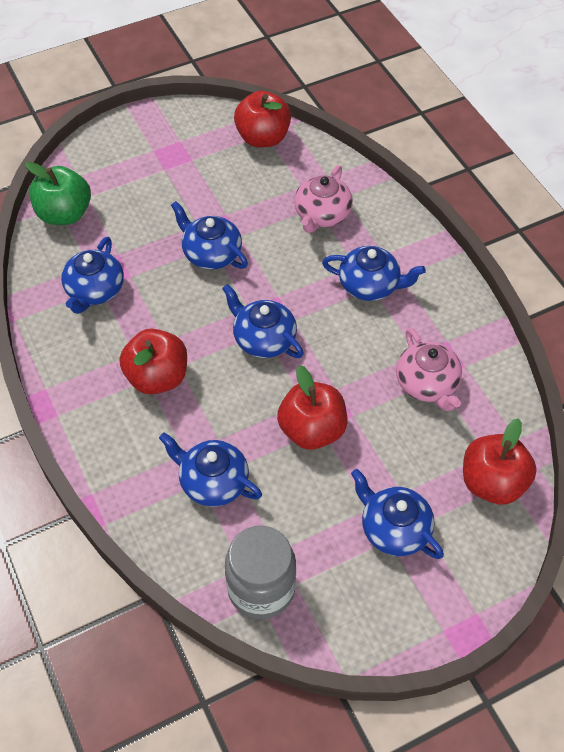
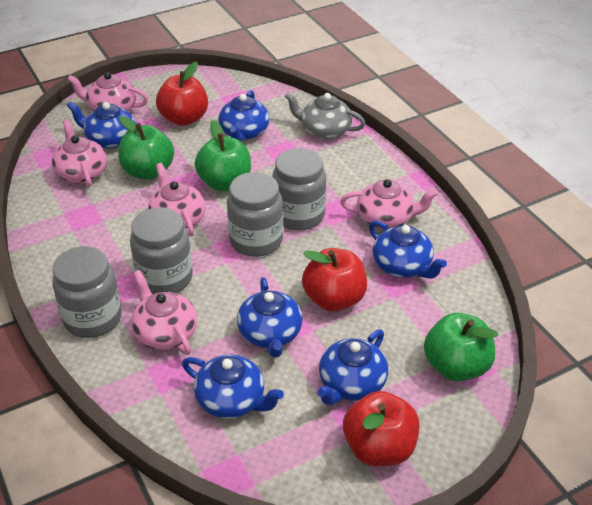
green apple: [25,162,91,225] = 1 -> [118,116,174,180] [195,120,251,191] [424,313,498,381] = 3
grey jar: [225,525,296,619] = 1 -> [52,246,122,338] [130,208,193,294] [227,172,283,257] [272,148,326,230] = 4
grey teapot: none = 0 -> [285,92,366,139] = 1
pink teapot: [294,165,353,233] [396,328,462,411] = 2 -> [52,119,107,187] [67,72,148,111] [131,270,197,355] [148,163,206,237] [340,179,438,229] = 5
red apple: [120,329,187,394] [234,91,291,147] [277,365,347,450] [463,418,537,505] = 4 -> [156,62,208,126] [302,248,367,311] [343,391,419,466] = 3

